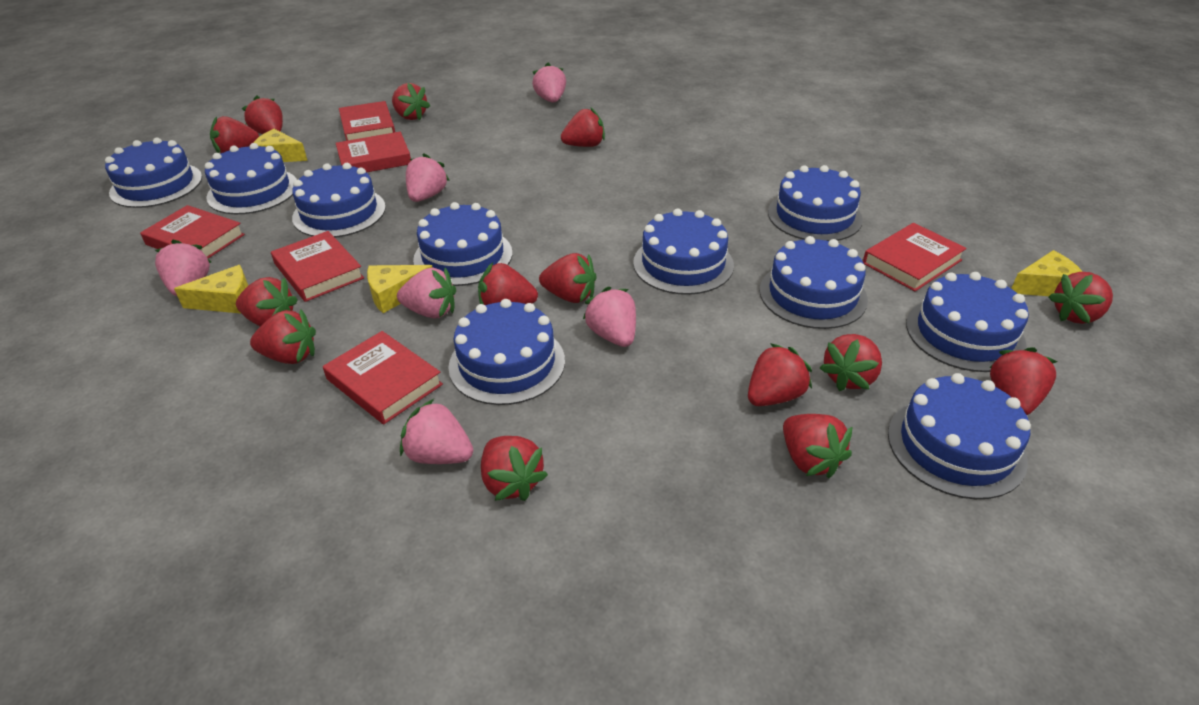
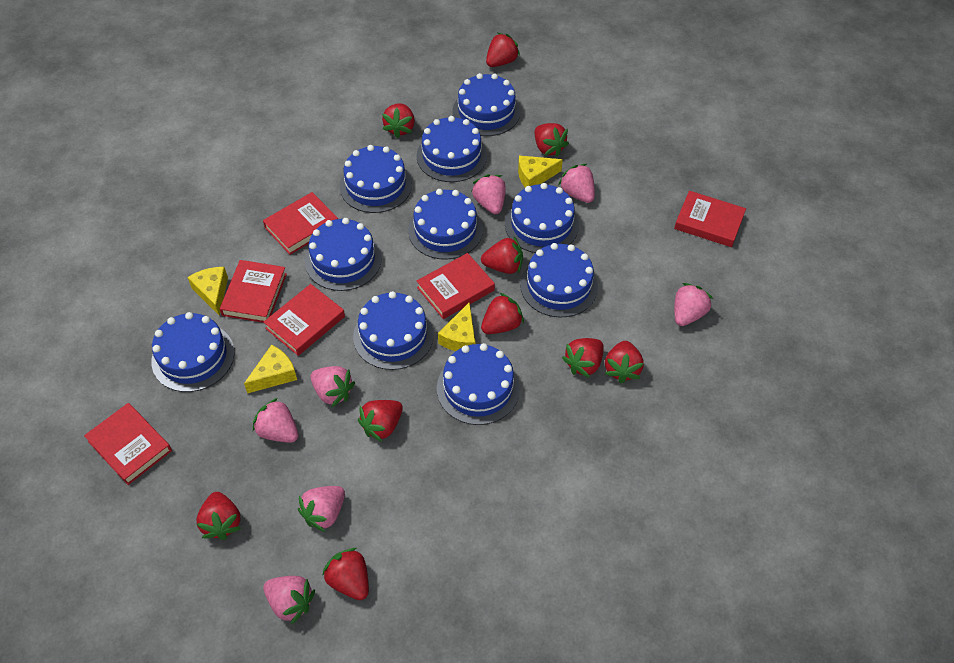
pink strawberry: [155,240,212,296] [397,268,456,318] [400,399,473,464] [406,153,450,202] [532,63,566,103] [583,287,636,347] = 6 -> [253,398,299,443] [263,576,315,625] [298,486,345,532] [310,366,355,407] [472,174,506,214] [558,164,595,203] [674,283,713,326] = 7
red strawberry: [210,116,259,153] [236,277,298,326] [242,95,283,134] [250,309,316,364] [392,83,430,120] [478,262,538,305] [481,436,548,501] [539,253,596,303] [561,107,605,147] [748,343,812,406] [783,414,852,478] [820,334,882,391] [989,347,1058,415] [1049,272,1113,324] = 14 -> [196,492,241,540] [322,548,369,600] [358,400,403,442] [382,103,415,138] [481,237,523,274] [481,292,524,334] [486,33,520,67] [535,123,569,157] [562,338,604,378] [605,341,644,383] = 10

